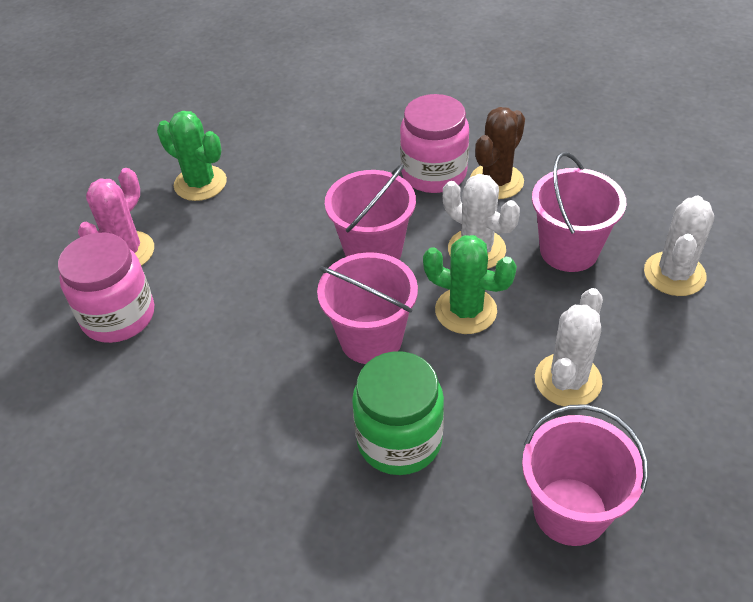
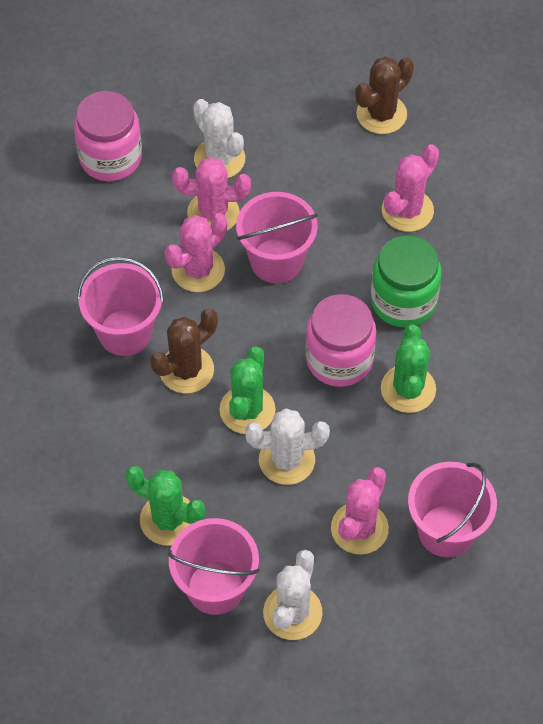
brown cactus: [470,107,525,199] = 1 -> [150,308,218,393] [355,57,414,134] = 2
green cactus: [157,111,227,201] [423,235,517,334] = 2 -> [126,466,205,546] [220,346,275,434] [381,325,436,413] = 3
pink cactus: [78,168,154,266] = 1 -> [164,213,227,292] [172,157,251,231] [331,467,389,555] [382,144,439,232] = 4

